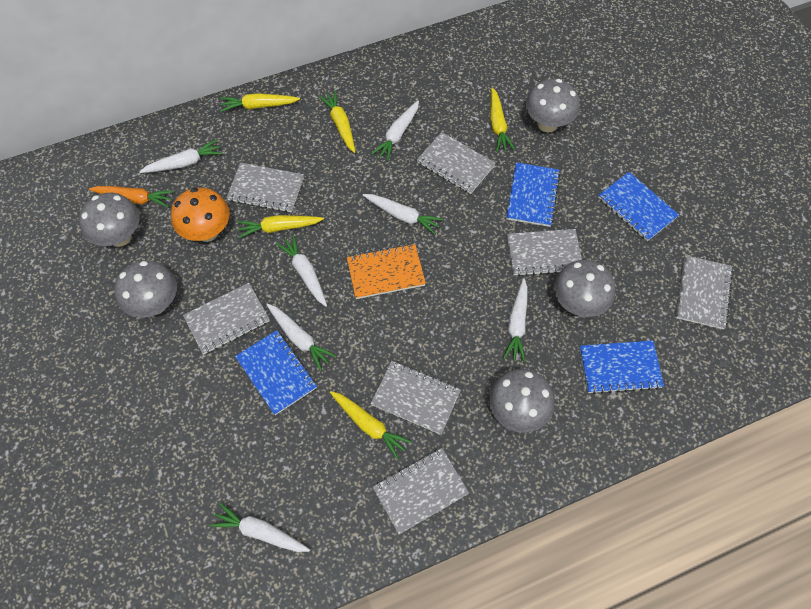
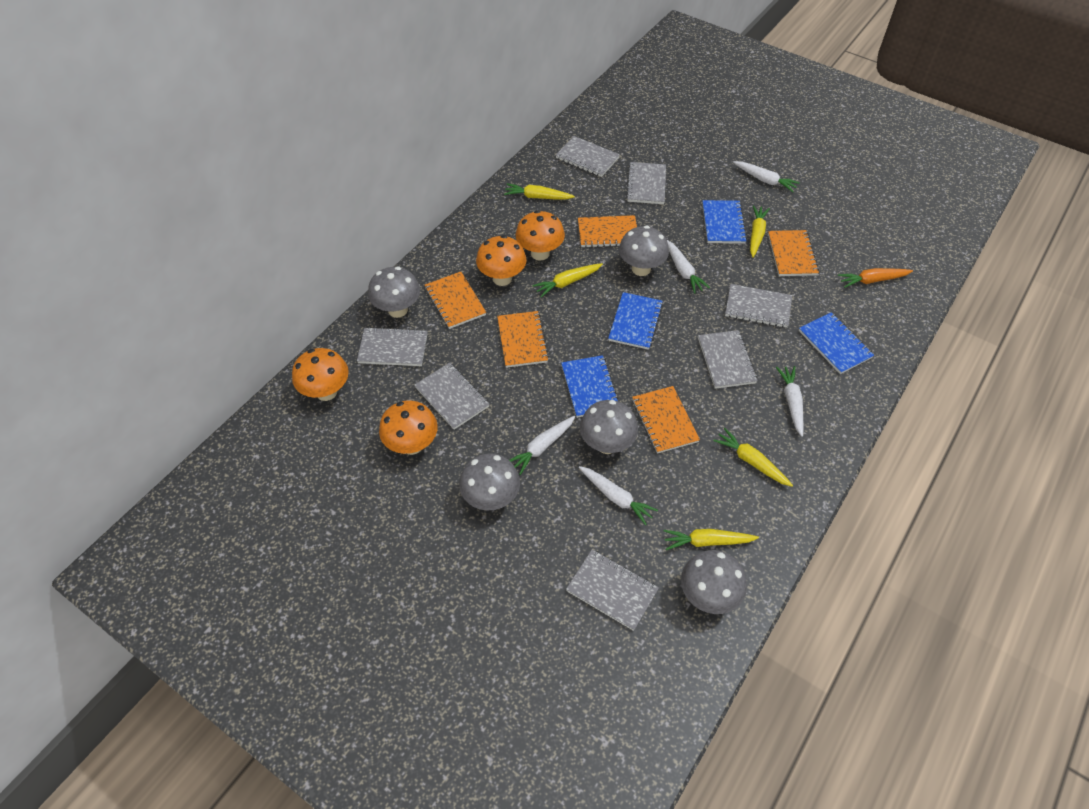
orange mushroom: [171,188,230,242] = 1 -> [292,348,349,401] [379,401,438,455] [476,235,527,286] [516,210,565,261] = 4
orange notebook: [347,244,426,299] = 1 -> [425,272,486,329] [497,311,549,368] [578,215,637,248] [632,386,700,454] [768,230,819,276] = 5
white carrot: [139,139,222,173] [210,503,310,552] [266,303,337,371] [276,234,327,307] [363,194,443,235] [371,101,419,161] [503,278,528,362] = 7 -> [509,415,576,475] [579,466,658,525] [667,240,710,293] [733,161,800,192] [776,366,804,437] = 5

